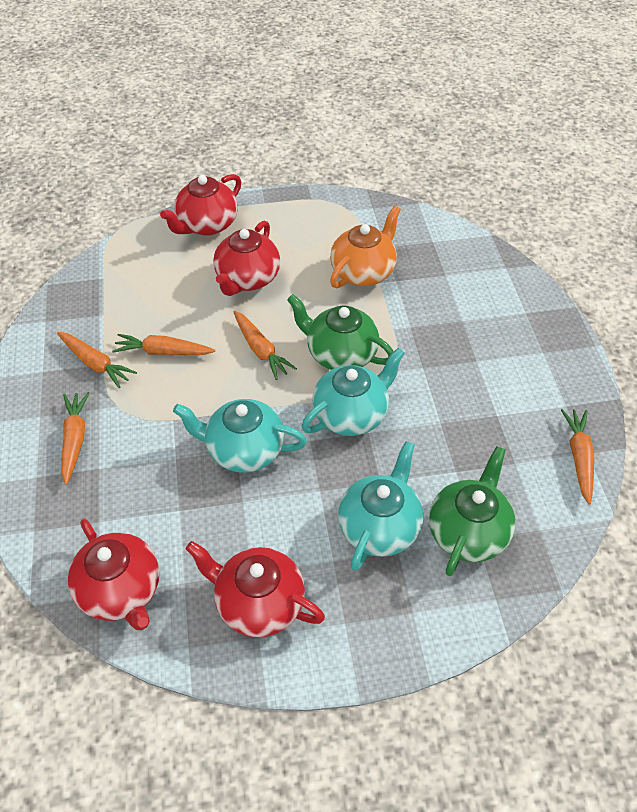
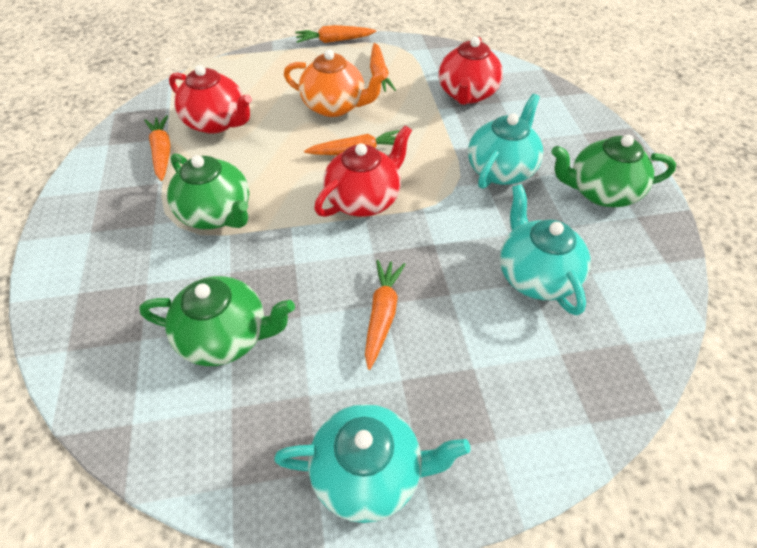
green teapot: [287,294,394,370] [429,446,516,576] = 2 -> [139,276,295,366] [167,153,249,229] [551,135,676,207] = 3
red teapot: [68,519,160,630] [160,174,241,236] [186,541,325,638] [213,221,280,296] = 4 -> [169,65,252,134] [314,126,412,217] [438,37,503,105] = 3

